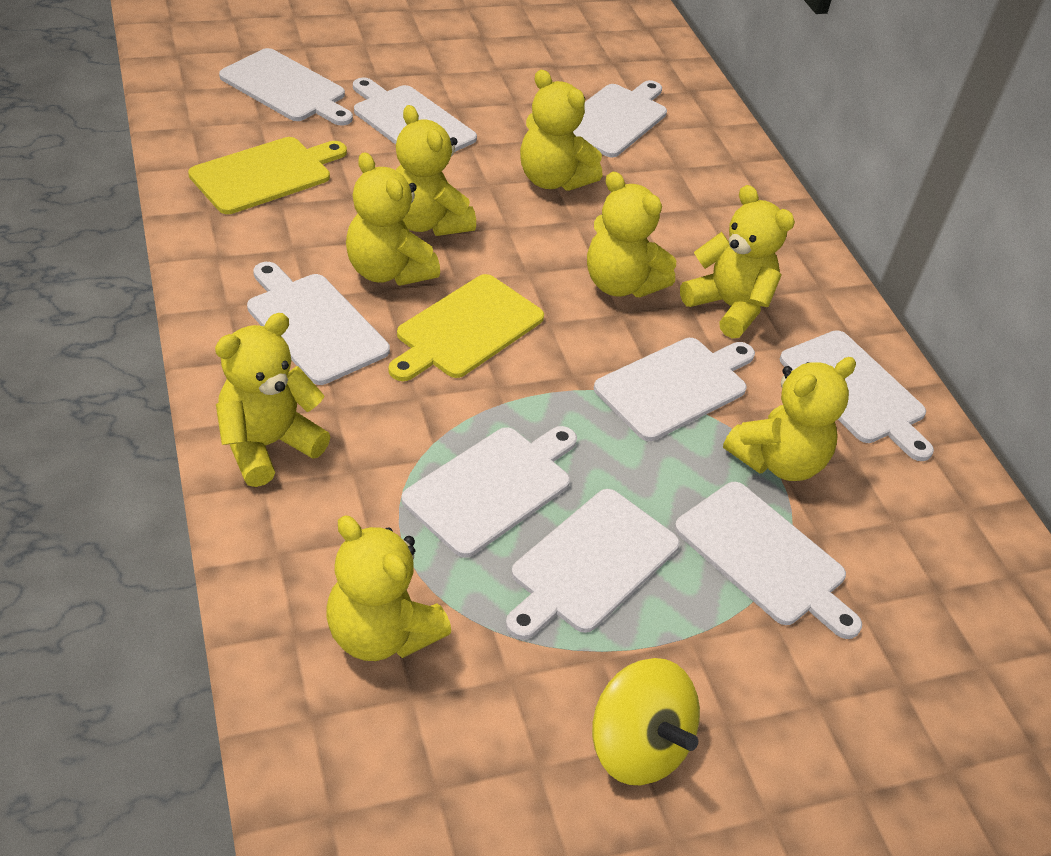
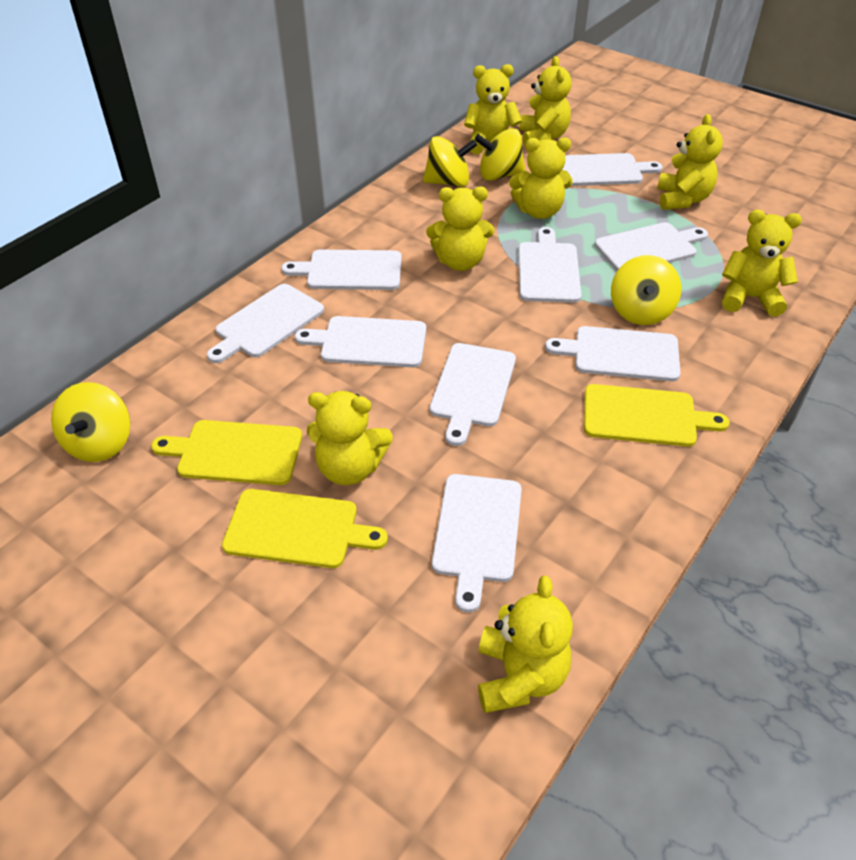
yellow cutting board: [188,137,347,214] [388,274,544,381] = 2 -> [151,420,302,485] [222,489,388,568] [584,384,730,447] = 3
yellow spinning top: [592,658,700,785] = 1 -> [51,382,130,462] [423,136,477,187] [474,128,526,181] [611,255,681,325] = 4

